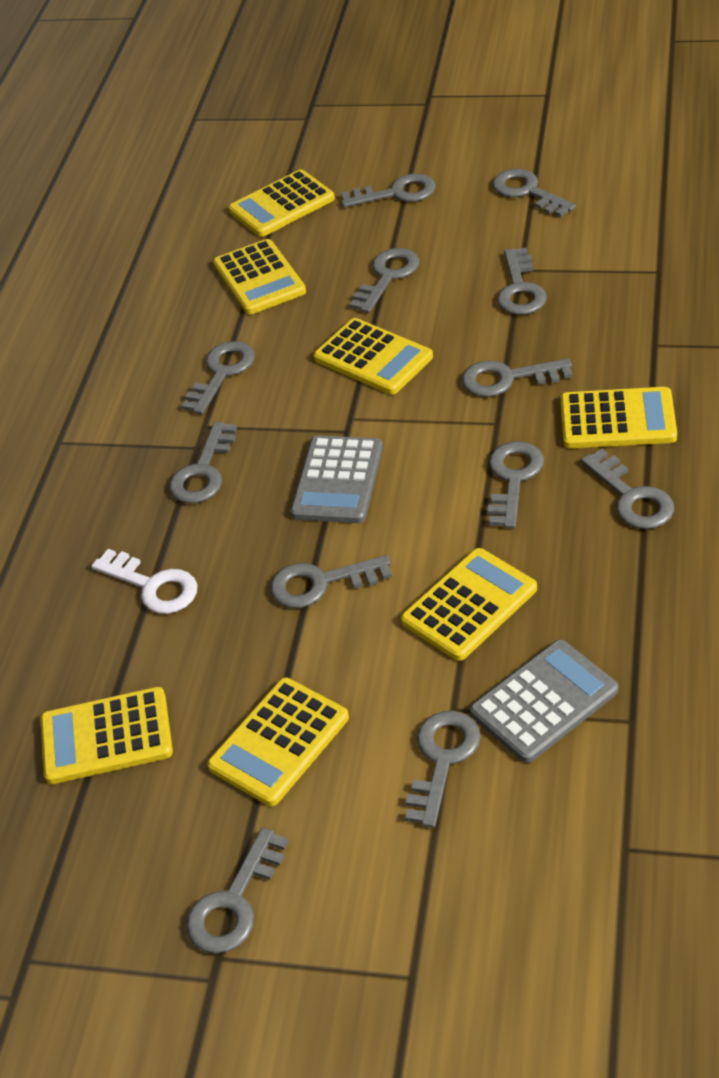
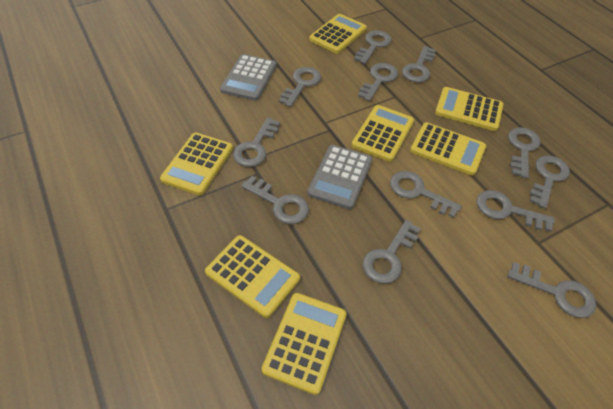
white key: [91,549,197,614] = 1 -> none = 0

